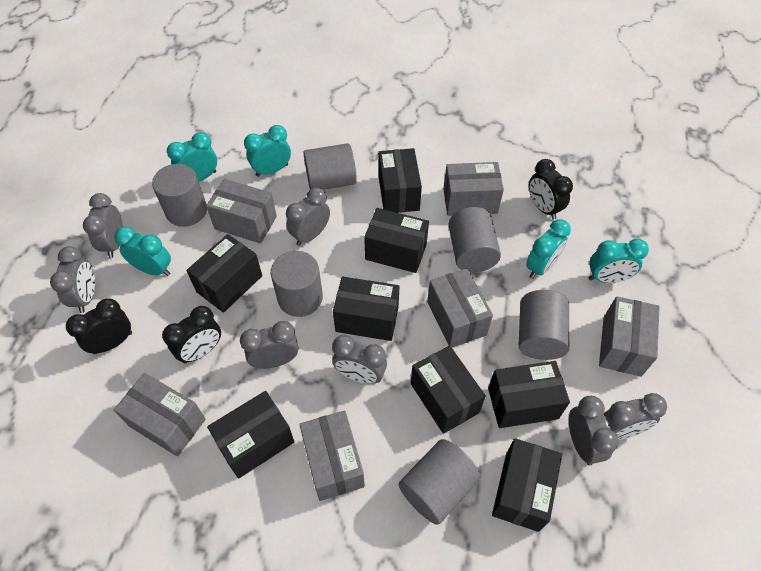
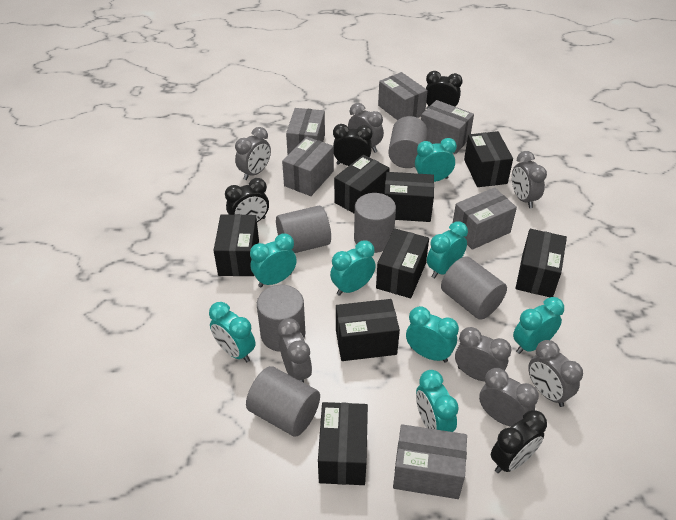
black clock: [66,298,132,354] [162,306,221,364] [529,159,573,220] = 3 -> [225,178,269,222] [333,124,372,166] [426,71,462,109] [491,410,547,473] = 4
turquoise clock: [114,226,171,276] [167,132,217,181] [244,125,291,177] [526,219,571,279] [588,239,649,283] = 5 -> [209,302,256,362] [250,233,296,287] [330,240,376,296] [406,306,459,363] [415,138,457,182] [416,370,459,432] [427,221,468,278] [513,297,564,354] = 8

